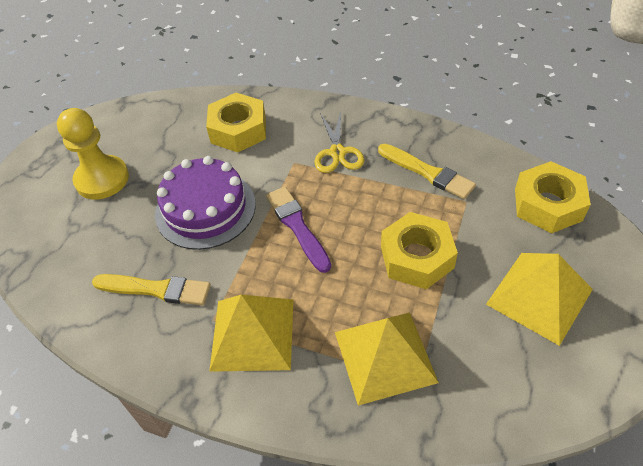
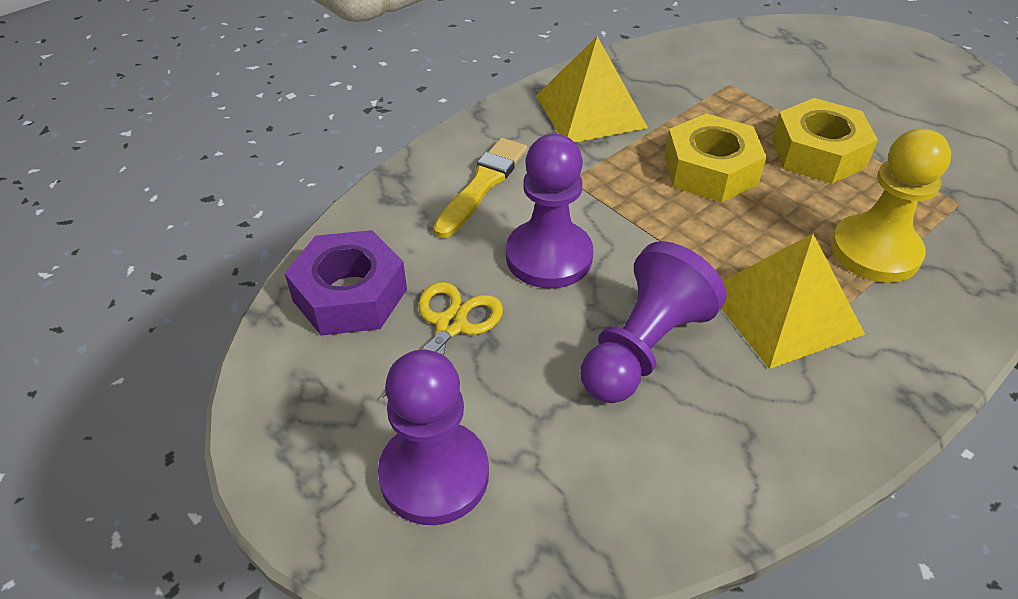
purple brush: [266,187,331,273] = 1 -> none = 0
purple cake: [155,156,256,250] = 1 -> none = 0
purple nut: none = 0 -> [285,230,407,336] = 1
purple pawn: none = 0 -> [378,350,489,525] [506,134,593,289] [581,241,727,403] = 3
yellow brush: [92,274,211,305] [378,144,476,199] = 2 -> [433,138,527,238] = 1
yellow nut: [206,93,266,152] [381,212,458,289] [515,161,591,233] = 3 -> [664,113,766,202] [771,98,878,184] = 2
yellow pyramid: [209,295,293,372] [335,312,439,406] [486,253,593,346] = 3 -> [536,36,648,143] [721,234,865,369] = 2

